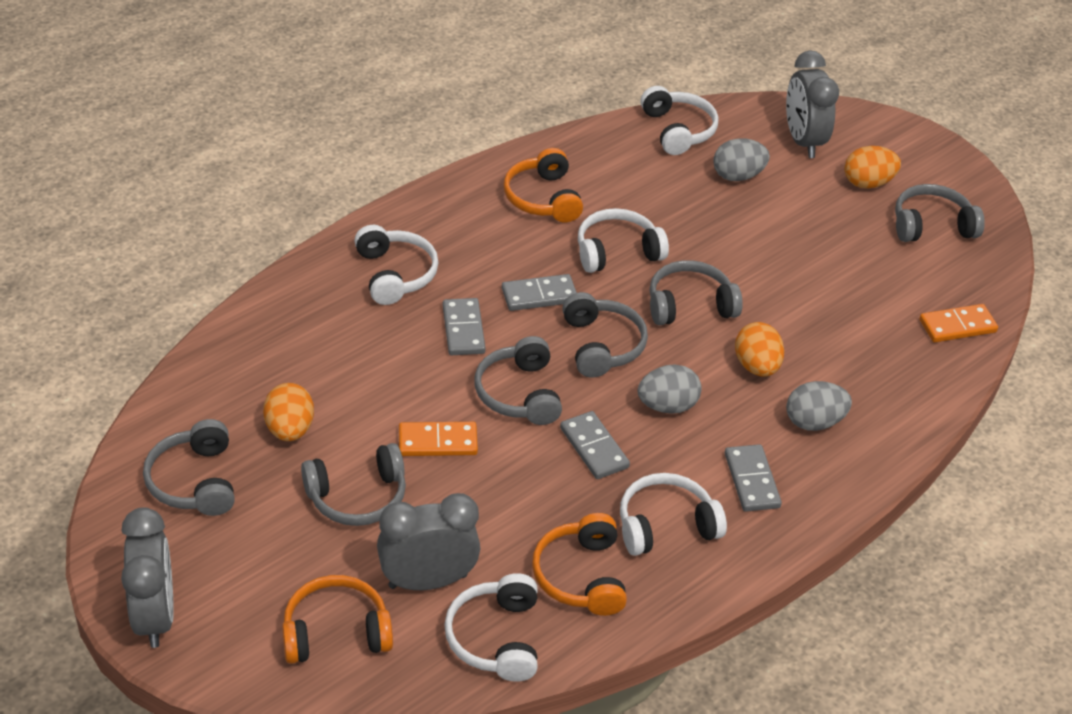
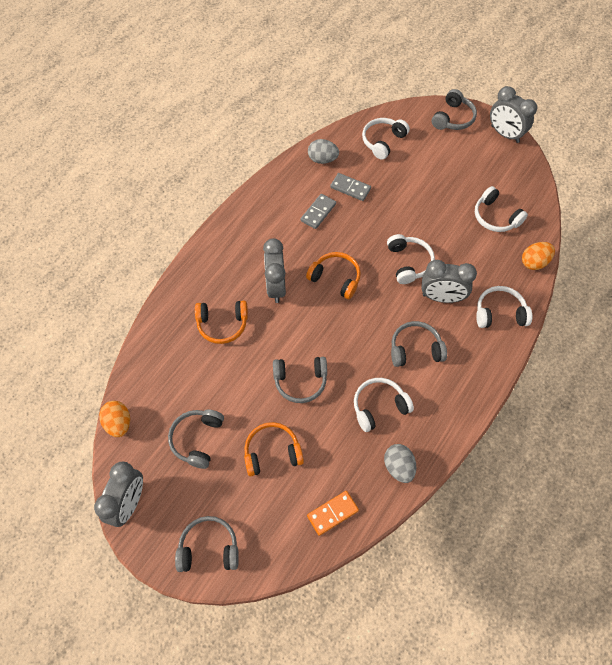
grey clock: [121,507,174,648] [377,493,480,590] [786,50,839,158] = 3 -> [94,462,143,527] [263,238,286,303] [421,260,477,303] [490,86,537,143] = 4
grey domino: [443,298,486,355] [502,274,577,311] [560,411,630,479] [725,444,782,512] = 4 -> [301,194,336,229] [330,173,371,201] = 2
grey egg: [638,364,702,414] [713,138,770,181] [786,381,852,431] = 3 -> [308,139,339,164] [384,444,416,483] = 2
grey headphones: [143,419,235,516] [301,443,406,526] [475,336,562,425] [562,292,648,378] [650,260,743,325] [895,184,985,242] = 6 -> [168,410,224,469] [175,516,239,572] [273,357,327,403] [391,321,447,367] [432,89,477,130] = 5
orange domino: [399,422,478,456] [919,304,998,342] = 2 -> [307,491,359,536] = 1
orange egg: [263,383,314,441] [735,322,784,377] [844,146,901,188] = 3 -> [99,401,130,437] [522,242,555,270] = 2

